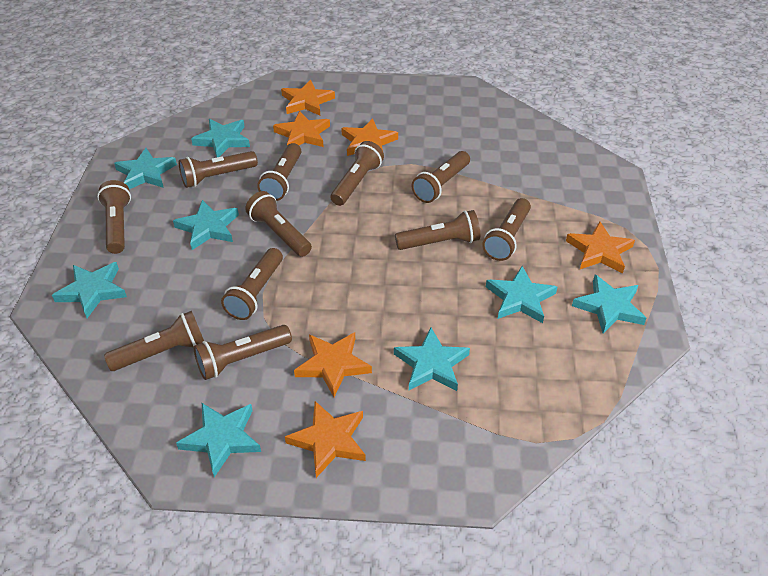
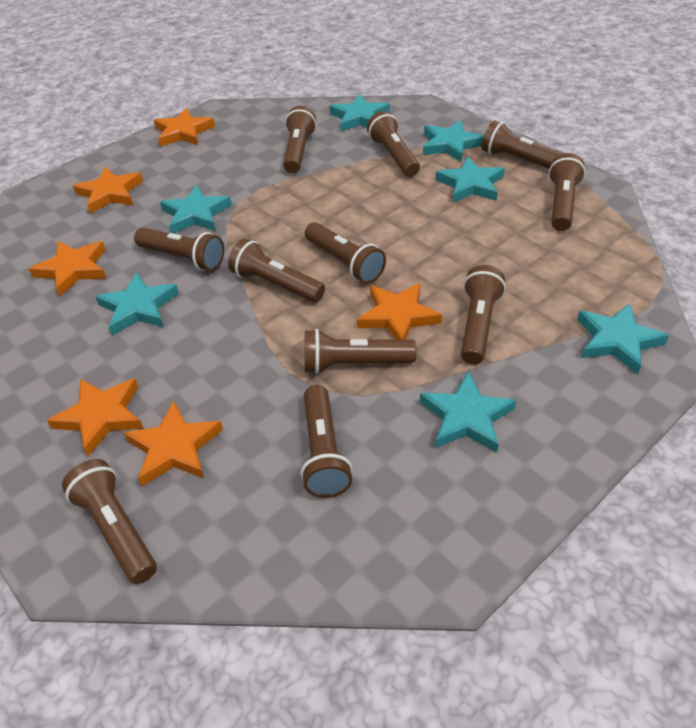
turquoise star: [52,262,127,318] [114,148,177,189] [173,200,239,250] [176,403,261,477] [191,119,250,157] [394,328,470,391] [486,266,557,323] [572,275,646,334] = 8 -> [95,272,179,335] [160,185,232,233] [329,94,390,131] [420,371,516,453] [423,120,484,163] [435,156,505,202] [577,303,669,374] = 7

